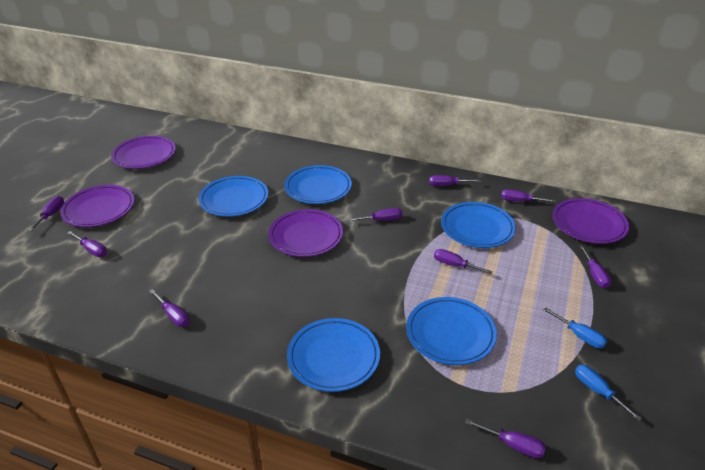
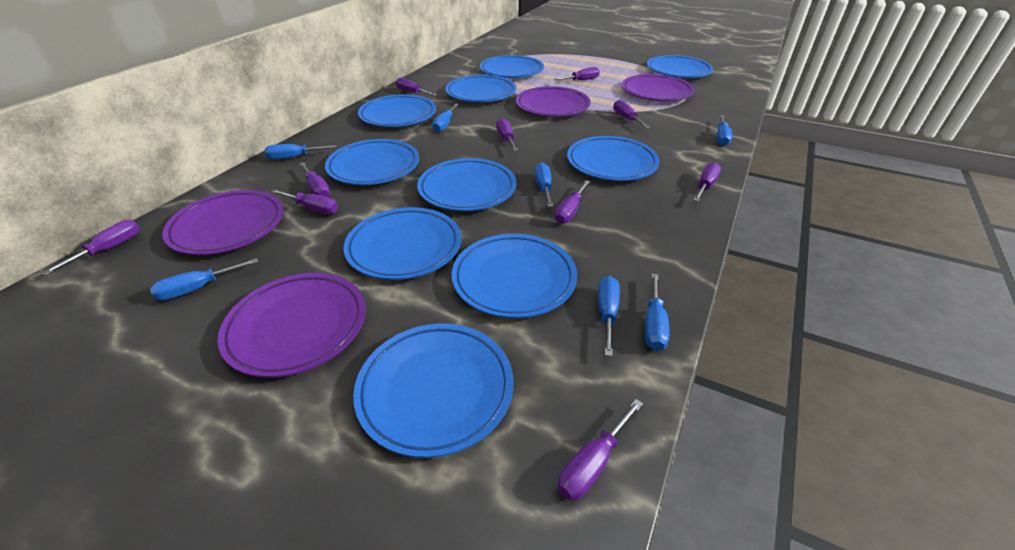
blue plate: [198,176,268,217] [284,165,352,204] [287,318,380,392] [406,297,497,365] [441,202,516,248] = 5 -> [325,139,419,185] [343,207,461,280] [353,323,513,458] [358,94,436,127] [417,158,516,211] [445,75,516,102] [452,234,577,318] [480,55,544,78] [567,136,660,181] [647,55,713,78] = 10
blue screwdriver: [543,307,607,348] [575,365,642,421] = 2 -> [150,258,258,301] [265,144,336,160] [432,103,458,132] [534,162,554,207] [598,276,620,356] [645,274,670,351] [716,115,732,146] = 7
purple screwdriver: [28,196,64,231] [67,231,107,257] [149,289,189,327] [348,208,402,221] [429,175,480,186] [434,249,492,274] [465,419,546,458] [501,189,556,202] [579,245,611,288] = 9 -> [42,220,140,275] [272,189,338,215] [299,162,330,197] [396,77,437,96] [496,118,519,151] [554,67,600,81] [555,180,590,224] [558,399,643,501] [613,100,650,128] [693,162,721,202] = 10

